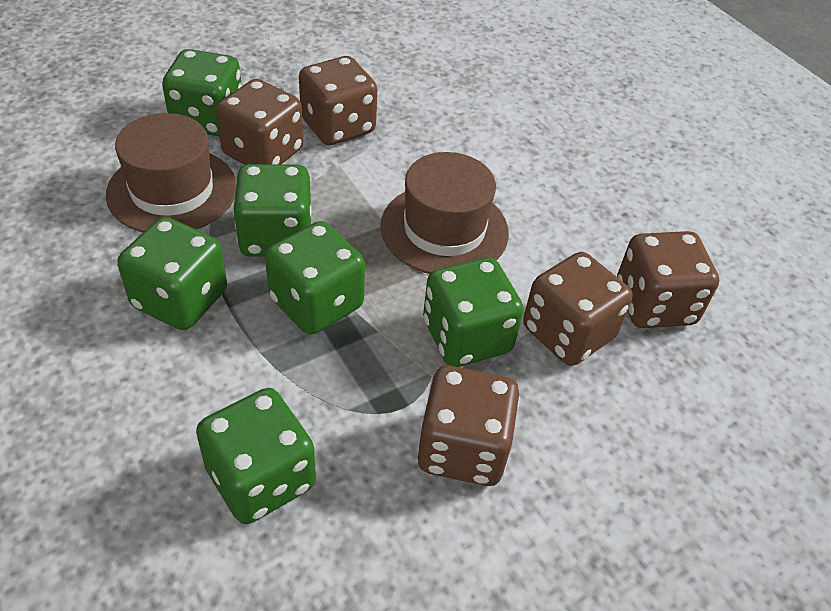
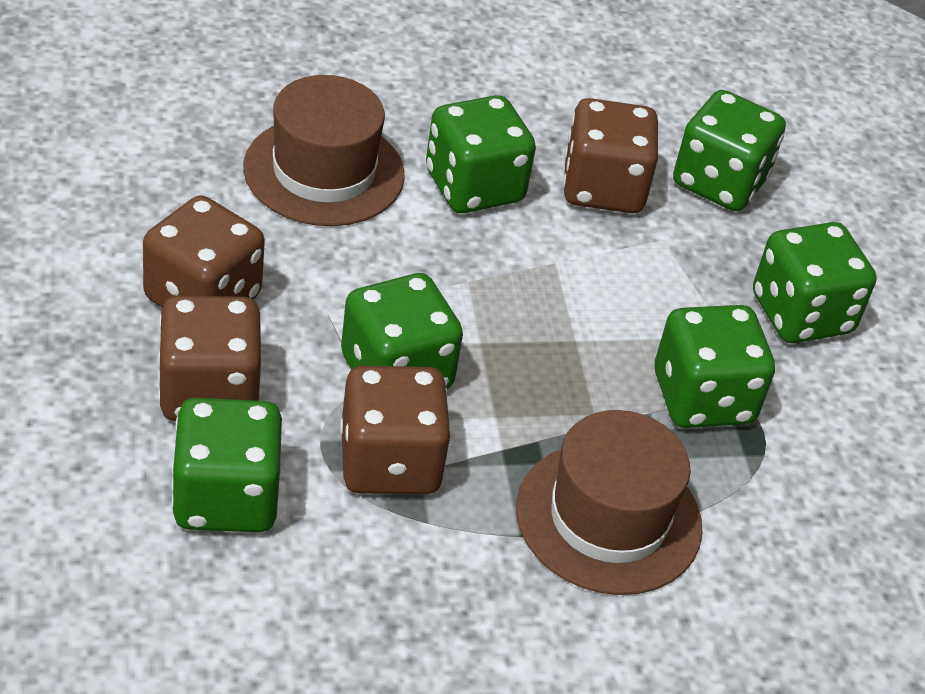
brown dice: [216,79,303,165] [299,56,377,145] [417,365,520,486] [523,252,633,366] [617,231,719,328] = 5 -> [143,195,265,308] [158,296,261,421] [340,366,451,494] [563,98,658,213] = 4

